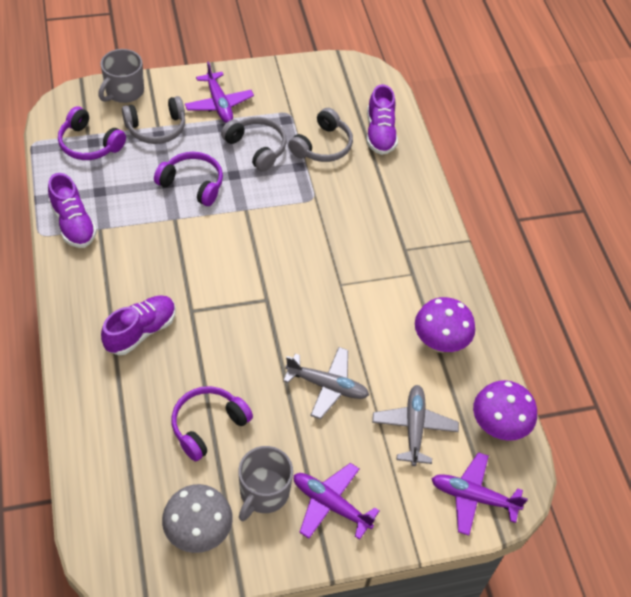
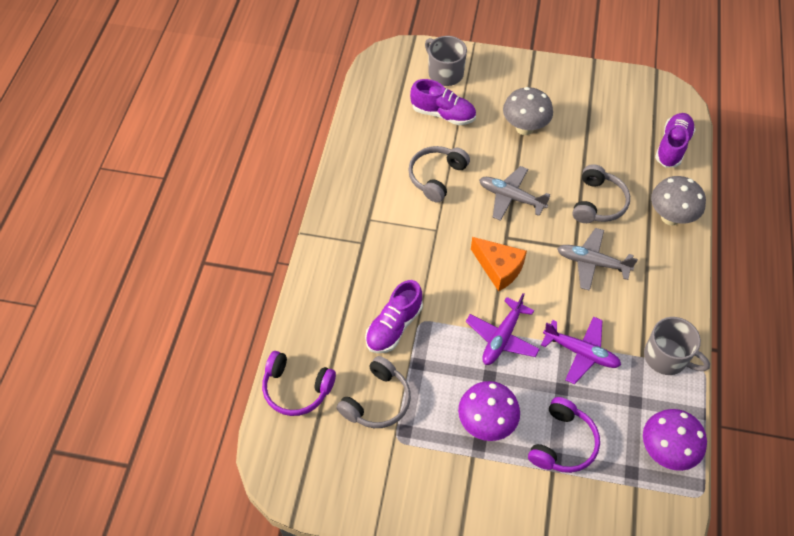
grey mushroom: [162,484,233,553] = 1 -> [503,87,553,135] [651,176,706,225] = 2
orange cheese: none = 0 -> [471,237,527,292] = 1
purple headphones: [58,107,126,160] [154,152,223,206] [172,386,253,461] = 3 -> [262,351,336,416] [528,397,600,473] = 2
purple plane: [185,61,254,123] [294,463,379,540] [432,452,528,536] = 3 -> [466,293,540,365] [541,316,621,384] = 2

